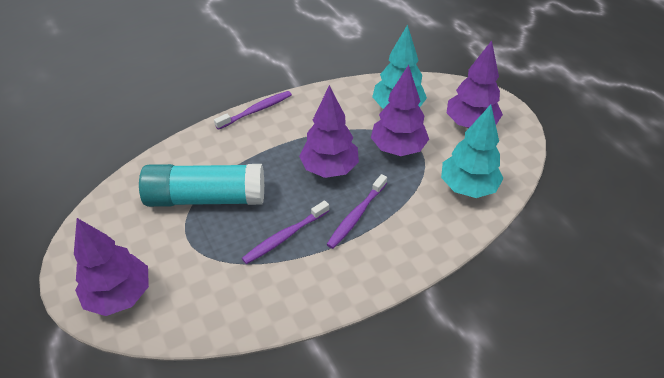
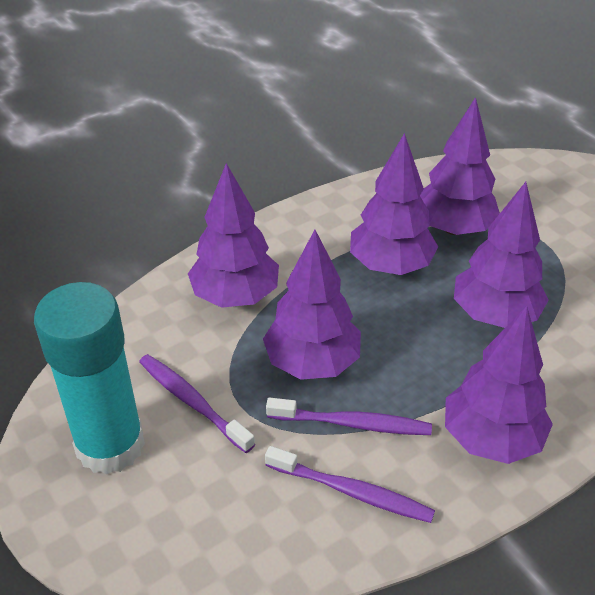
purple tree: [74,218,149,316] [299,85,359,178] [371,65,429,156] [447,40,503,128] = 4 -> [188,163,279,308] [263,230,361,380] [350,133,438,275] [420,97,500,235] [445,306,553,464] [454,182,549,328] = 6
turquoise tree: [372,24,427,109] [441,105,504,198] = 2 -> none = 0

